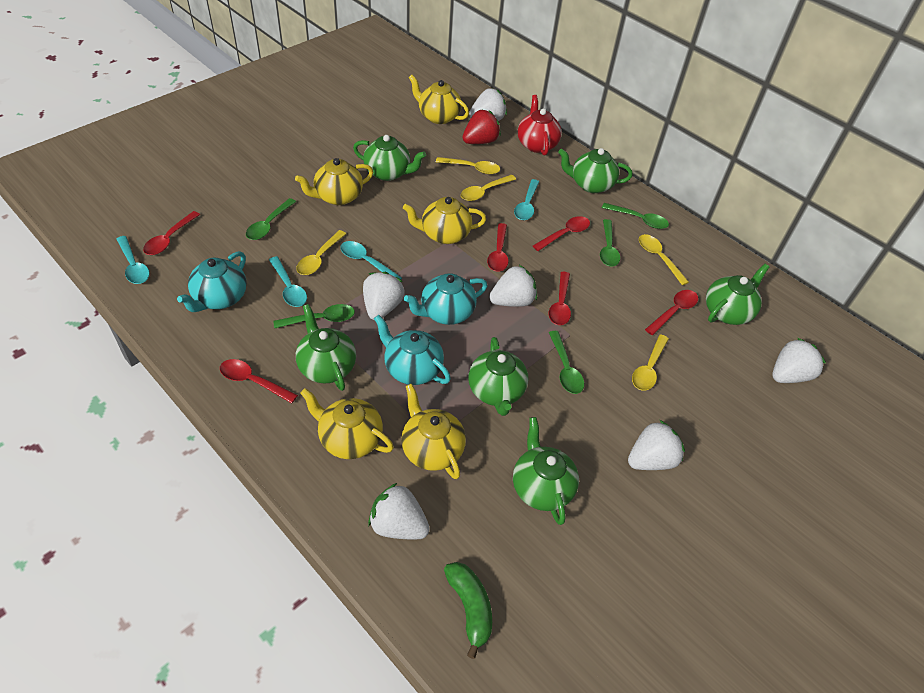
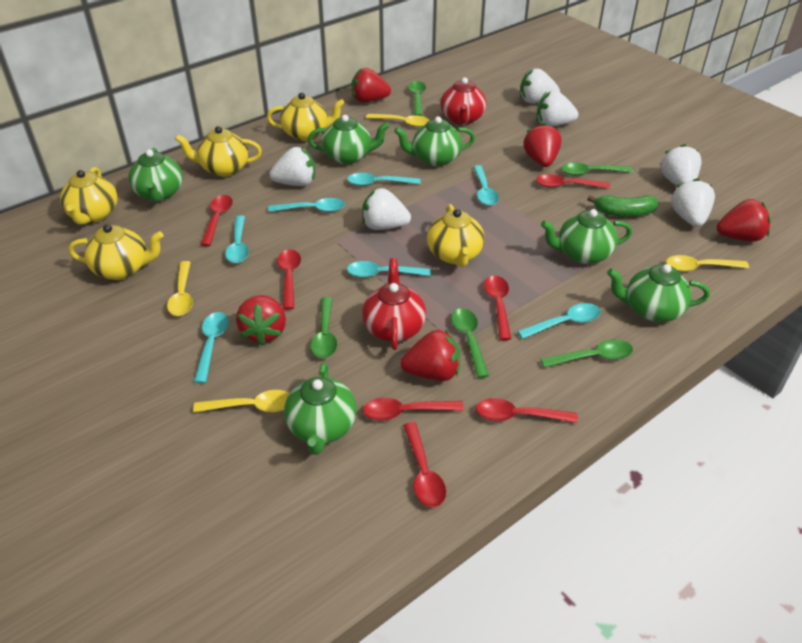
red spoon: [143,211,200,255] [220,359,298,404] [487,223,508,272] [533,216,590,251] [549,272,571,325] [645,290,698,335] = 6 -> [201,195,233,246] [277,249,301,310] [363,398,464,421] [403,422,446,507] [476,398,578,423] [484,275,511,340] [536,174,610,189] = 7
red strawberry: [462,110,501,144] = 1 -> [236,295,286,345] [351,68,391,103] [400,329,460,381] [523,123,561,167] [716,199,771,242] = 5
red teapot: [518,95,562,156] = 1 -> [362,258,426,350] [440,78,486,125] = 2
turquoise spoon: [116,236,149,284] [269,256,307,307] [340,241,402,279] [514,179,539,220] = 4 -> [194,312,229,384] [225,215,249,263] [268,198,345,212] [347,173,421,186] [347,261,431,278] [473,165,499,206] [517,303,601,339] = 7
turquoise teapot: [177,251,247,312] [374,315,451,385] [404,273,488,325] = 3 -> none = 0
yellow spoon: [297,230,346,275] [436,157,500,174] [461,175,516,201] [632,334,669,391] [639,234,689,285] = 5 -> [167,261,193,316] [193,390,290,412] [366,114,430,127] [666,255,749,272] = 4

